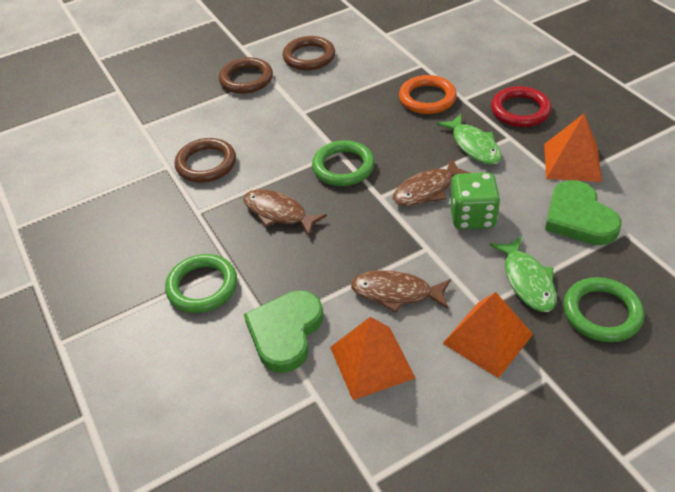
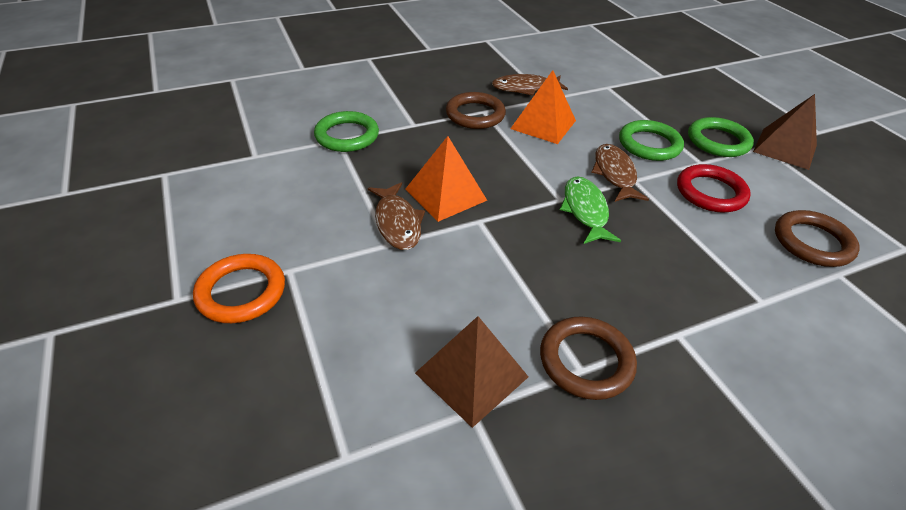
brown pyramid: none = 0 -> [415,316,529,428] [753,94,817,170] = 2
green dice: [449,172,501,229] = 1 -> none = 0
green fish: [437,114,502,165] [490,236,557,312] = 2 -> [560,177,621,244] = 1
green heart: [244,290,323,373] [545,180,622,245] = 2 -> none = 0
orange pyramid: [330,317,415,400] [442,292,533,378] [544,114,602,182] = 3 -> [406,136,487,222] [510,70,576,144] = 2

